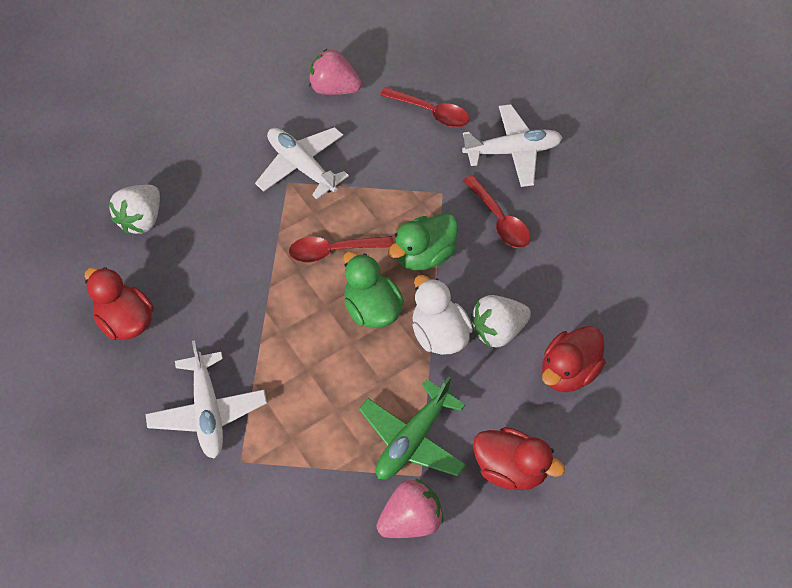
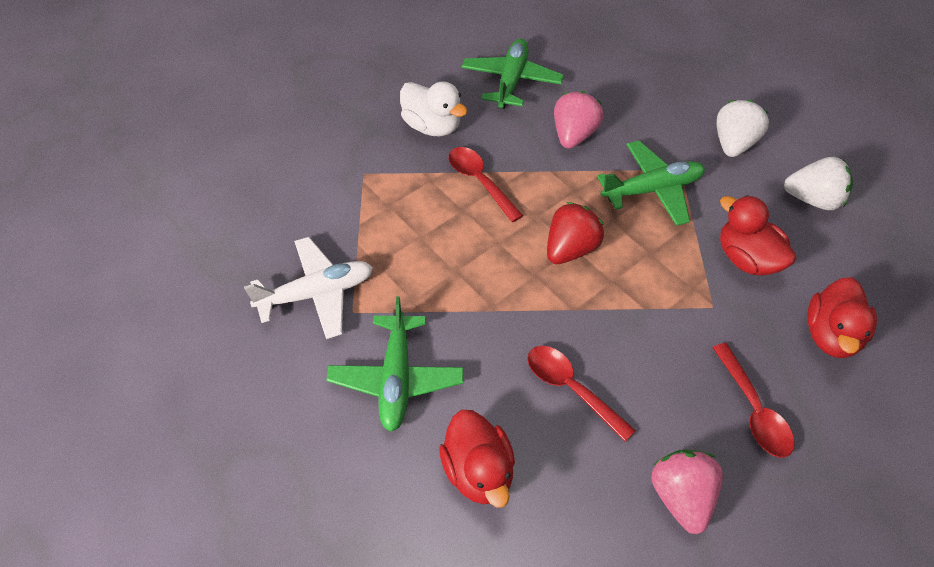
green duck: [343,251,404,328] [388,213,458,271] = 2 -> none = 0
green plane: [359,376,466,480] = 1 -> [326,296,464,432] [462,39,564,109] [597,141,705,226] = 3
red strawberry: none = 0 -> [547,202,604,264] = 1
white plane: [146,340,267,458] [255,127,349,199] [462,104,563,187] = 3 -> [244,237,373,339] = 1

